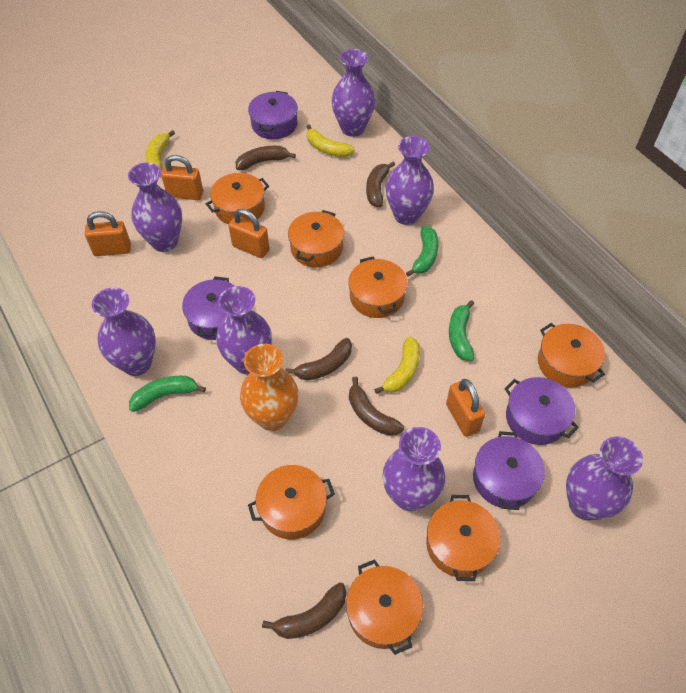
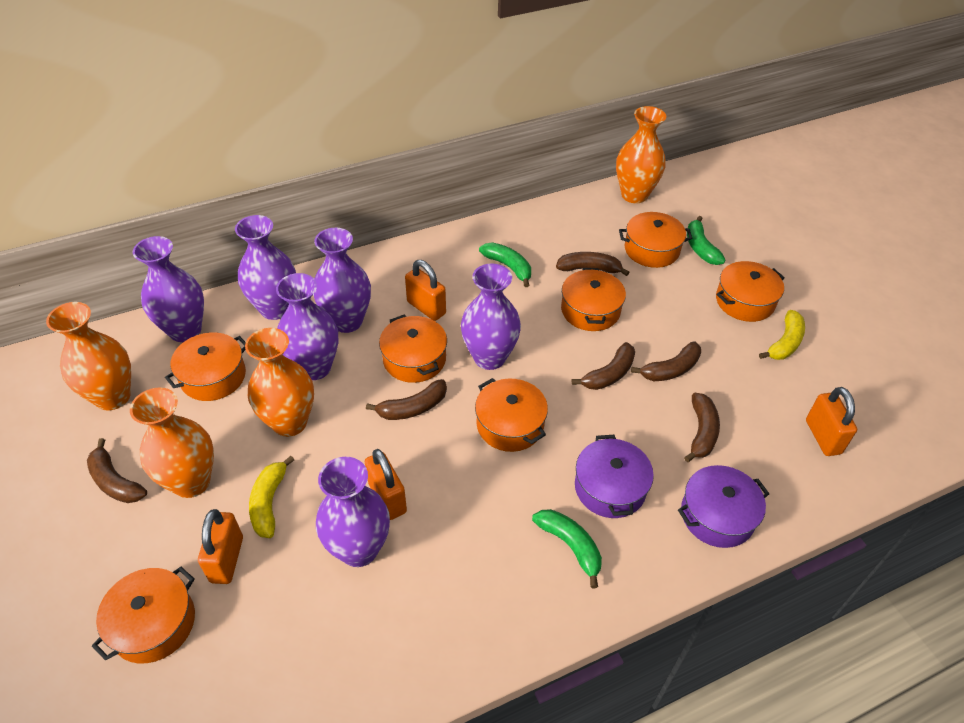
brown banana: [236,146,296,170] [262,583,346,639] [286,338,352,381] [349,377,404,436] [366,162,395,207] = 5 -> [87,438,147,503] [366,379,447,420] [556,252,629,276] [572,342,635,390] [631,341,701,381] [684,393,720,462] = 6
orange vase: [240,344,298,431] = 1 -> [46,302,131,411] [130,387,214,498] [245,328,314,437] [616,106,666,203] = 4
purple pot: [182,276,234,340] [248,91,298,139] [473,431,545,510] [504,377,579,445] = 4 -> [575,435,654,518] [678,465,769,548] = 2
purple vase: [92,287,156,376] [128,163,182,252] [216,286,272,375] [331,49,375,137] [383,427,445,511] [386,136,434,225] [566,436,643,521] = 7 -> [133,236,204,342] [235,215,296,320] [276,273,338,380] [313,228,371,333] [316,457,390,567] [461,264,521,370] = 6
yellow banana: [145,130,175,172] [306,124,355,157] [374,337,420,394] = 3 -> [249,456,294,538] [759,310,805,360] = 2

